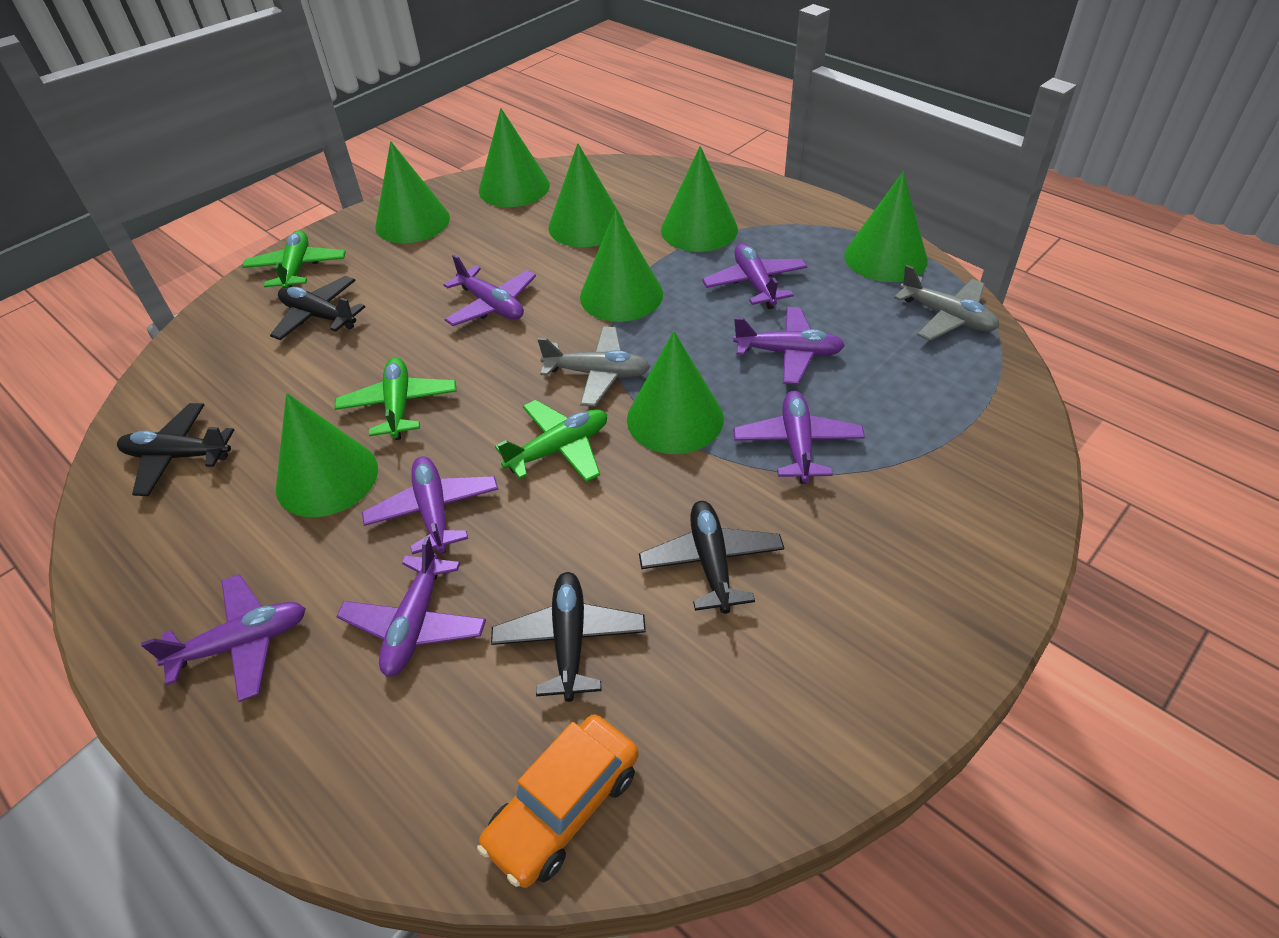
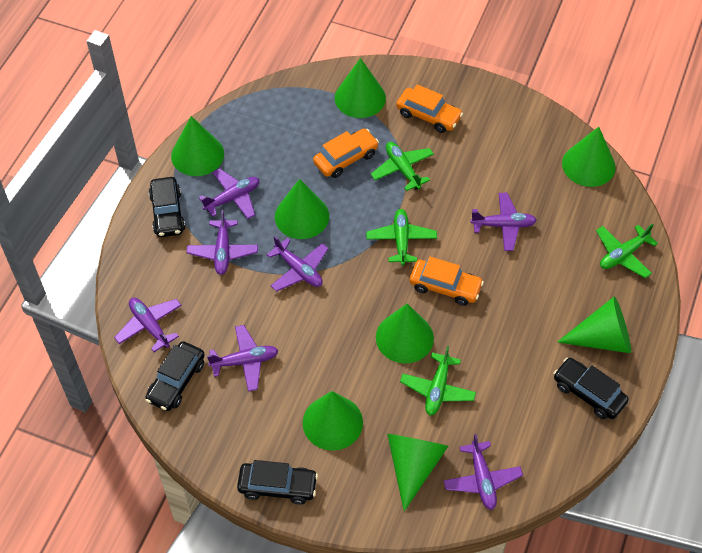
black car: none = 0 -> [145,341,205,411] [149,177,185,237] [237,460,318,505] [553,358,629,419] = 4
black plane: [117,403,234,496] [270,276,365,340] [491,572,646,702] [639,501,784,614] = 4 -> none = 0
green plane: [242,230,346,288] [334,357,456,440] [495,400,607,482] = 3 -> [366,209,437,265] [371,142,434,191] [400,346,476,416] [596,224,658,278] = 4
grey plane: [537,326,650,407] [894,265,999,341] = 2 -> none = 0
orange car: [477,714,638,888] = 1 -> [313,129,379,178] [396,84,463,133] [410,257,484,306] = 3

